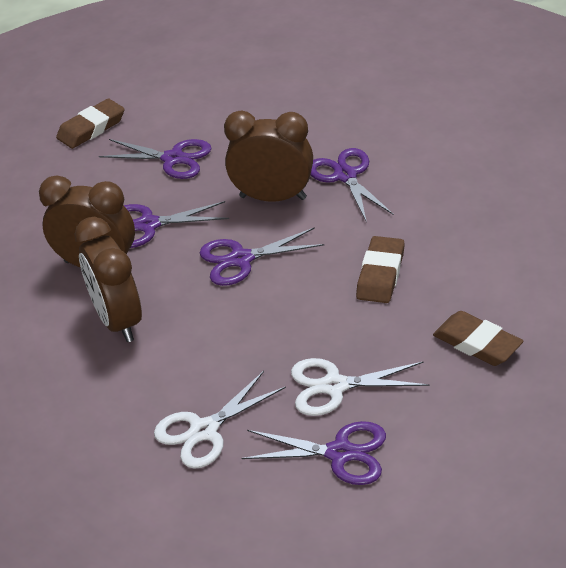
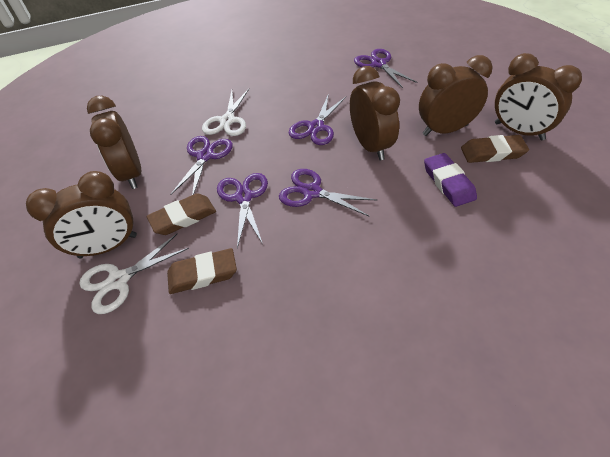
brown clock: [39,175,135,268] [75,217,142,342] [224,111,313,202] = 3 -> [26,171,137,259] [87,96,141,189] [350,66,400,160] [419,55,493,136] [495,53,582,140] = 5
purple eraser: none = 0 -> [424,153,477,207] = 1

